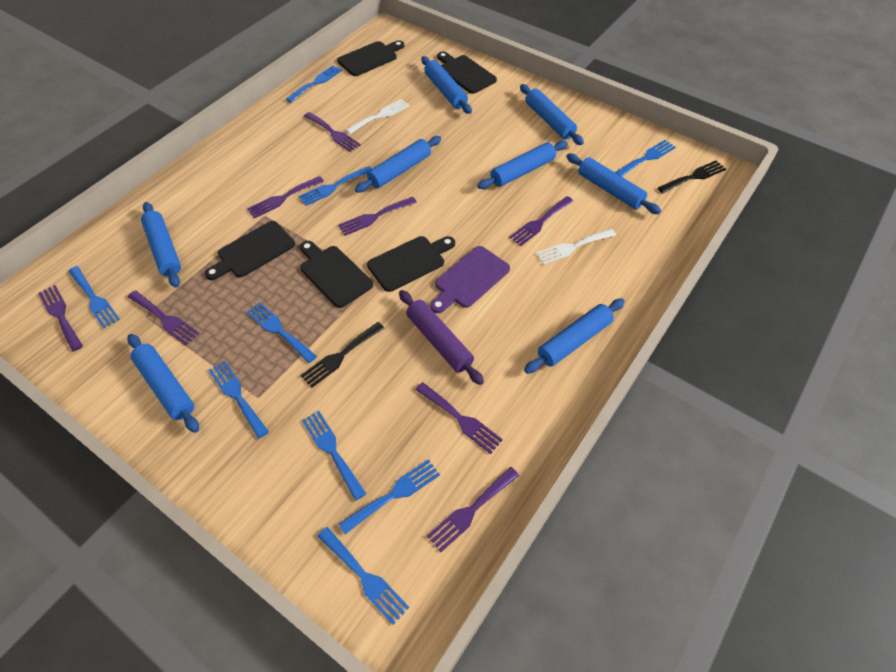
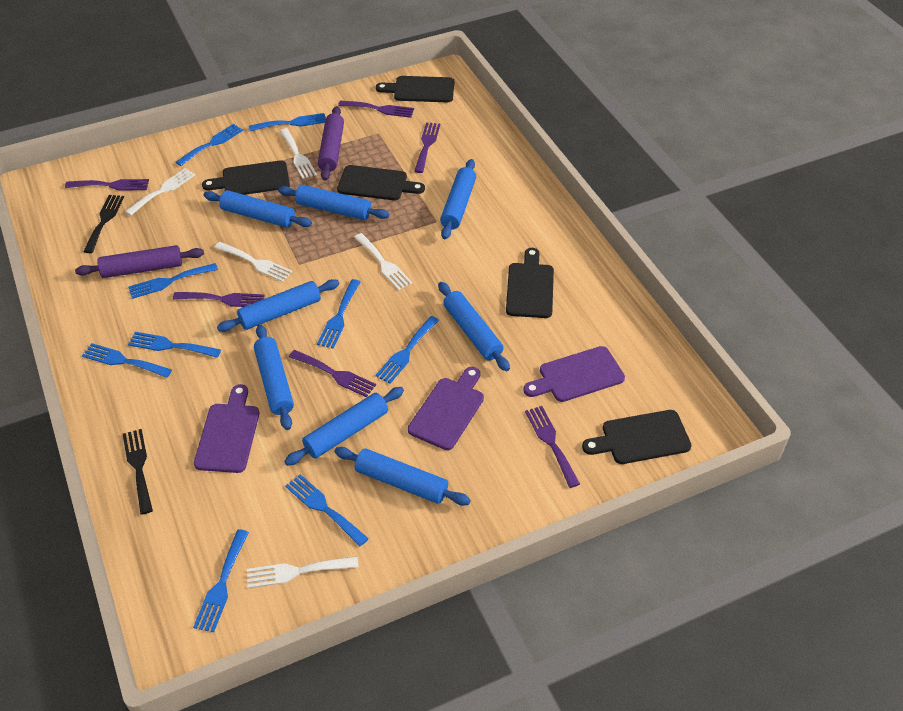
purple cutting board: [430,246,510,313] = 1 -> [194,384,259,473] [408,367,484,450] [523,346,625,402] = 3
purple fork: [39,285,83,352] [128,290,200,345] [247,176,324,218] [304,112,361,152] [338,197,417,236] [416,382,503,454] [427,467,519,552] [509,196,573,246] = 8 -> [65,179,149,191] [173,292,265,307] [289,350,376,398] [338,101,414,118] [414,122,440,173] [525,406,580,488] = 6
purple rolling pin: [399,290,484,385] = 1 -> [75,245,204,278] [318,106,344,181] = 2
white fork: [345,99,410,134] [536,229,616,265] = 2 -> [125,168,195,216] [214,242,292,282] [247,556,359,588] [280,128,317,179] [354,233,412,290] = 5

